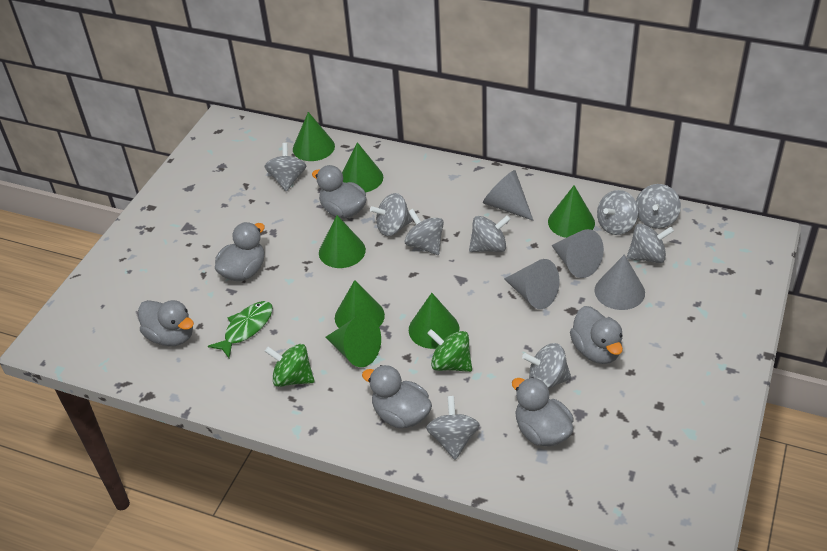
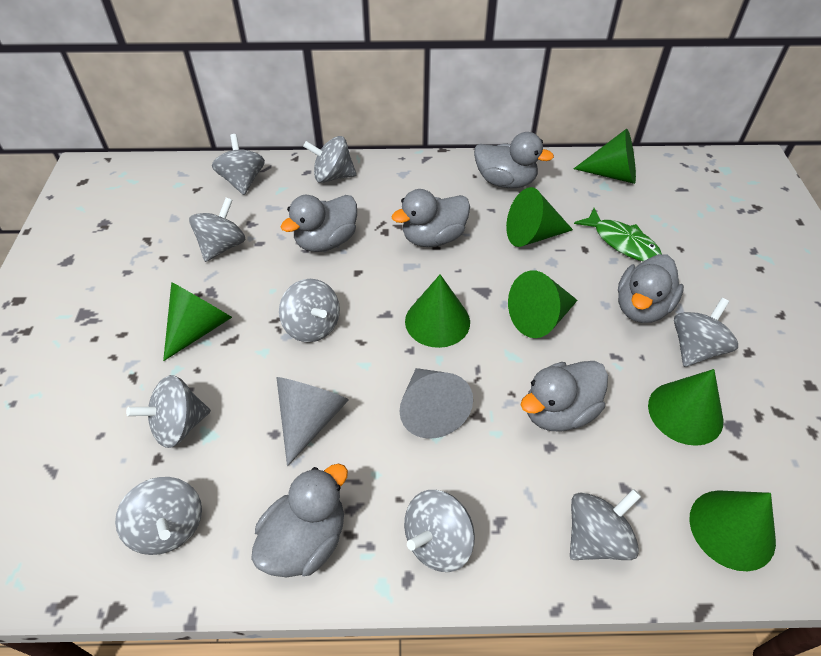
green spinning top: [265,344,315,387] [427,329,472,372] = 2 -> none = 0
grey cone: [483,170,534,221] [504,259,559,309] [551,229,604,278] [595,254,645,310] = 4 -> [276,377,349,466] [400,368,473,439] = 2

